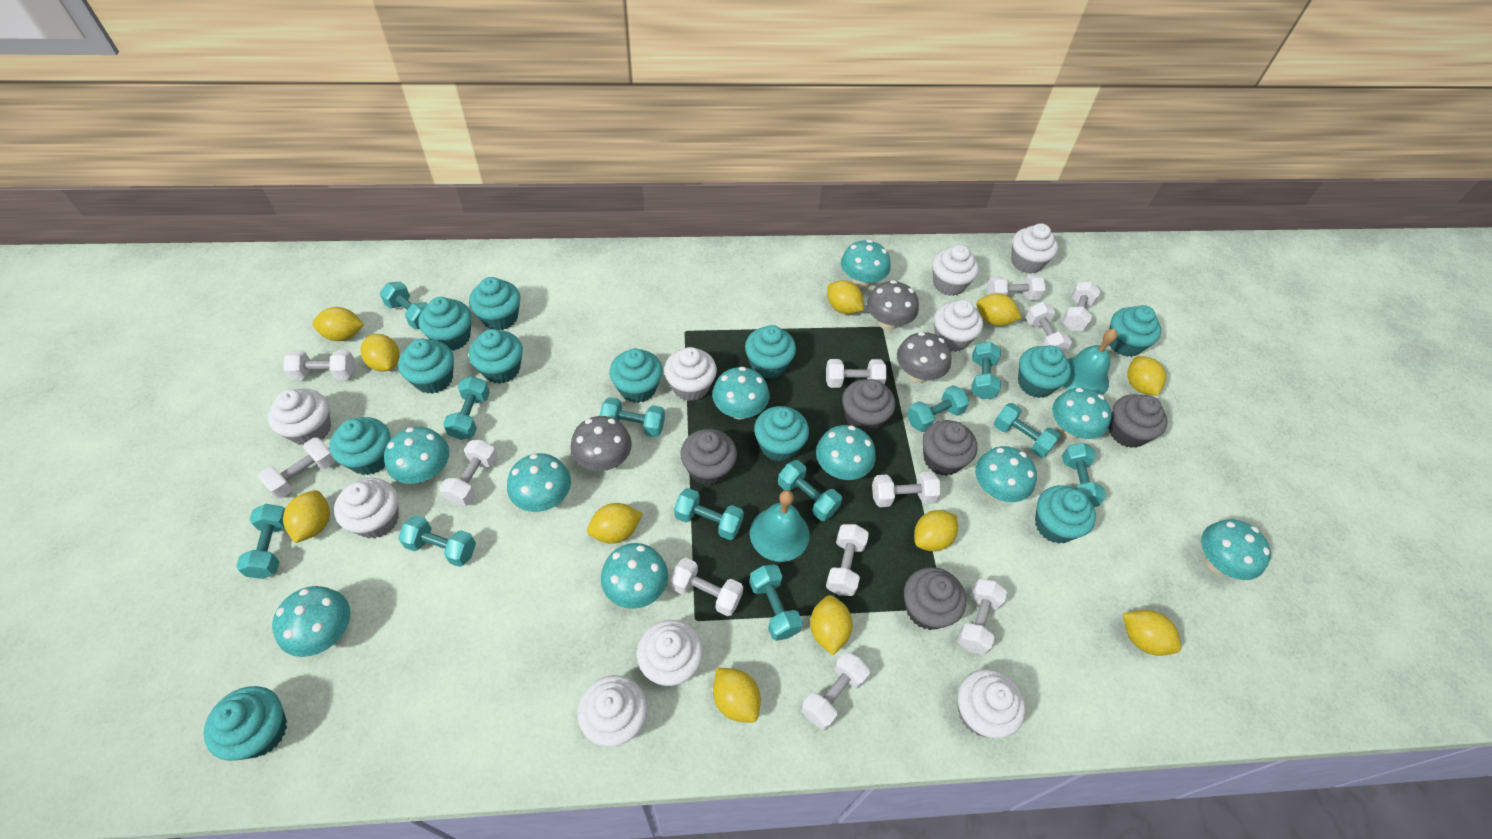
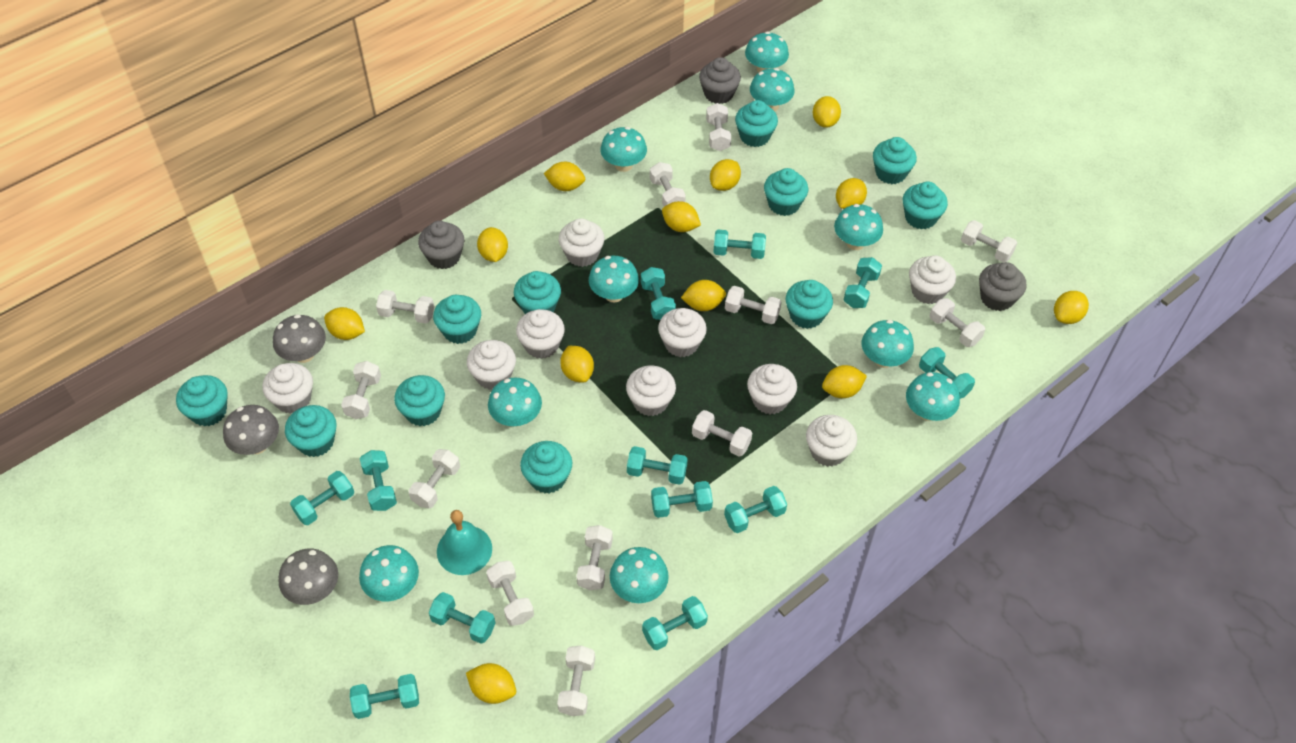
grey cupcake: [680,429,737,486] [842,379,895,433] [904,567,966,630] [922,420,978,476] [1109,394,1168,448] = 5 -> [418,221,464,269] [699,57,741,104] [979,262,1027,311] = 3
turquoise bell: [750,490,810,562] [1063,329,1117,395] = 2 -> [437,510,492,575] = 1
turquoise cupcake: [203,686,287,761] [329,417,391,475] [398,339,454,394] [418,297,472,351] [469,277,520,330] [469,329,523,384] [610,348,663,403] [745,325,796,379] [754,406,809,462] [1018,345,1071,398] [1035,485,1096,544] [1109,305,1161,357] = 12 -> [176,375,228,426] [285,405,336,457] [394,375,445,426] [433,295,481,344] [514,271,561,314] [520,441,572,494] [735,100,778,147] [764,168,808,216] [786,280,833,329] [873,137,917,184] [903,181,948,229] = 11
yellow lemon: [283,490,330,543] [312,307,364,341] [361,334,400,372] [587,503,643,544] [713,668,761,723] [810,595,853,655] [827,280,864,314] [914,510,958,551] [977,293,1022,326] [1123,610,1182,656] [1127,356,1166,396] = 11 -> [324,307,365,340] [466,663,516,704] [477,227,508,262] [544,162,585,191] [560,346,594,383] [662,201,701,232] [681,280,726,311] [710,159,741,191] [812,96,841,128] [822,365,867,398] [836,178,867,209] [1054,291,1089,324] = 12

